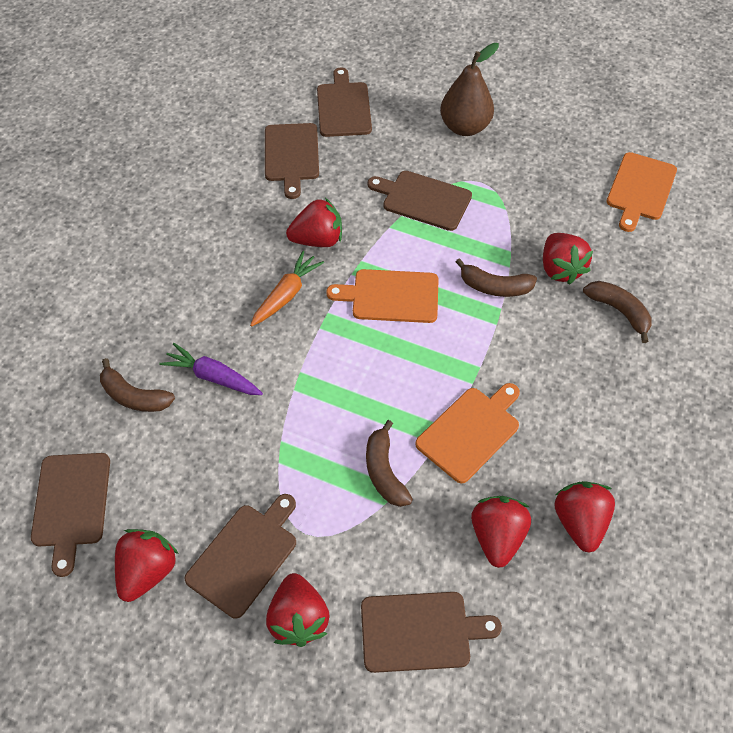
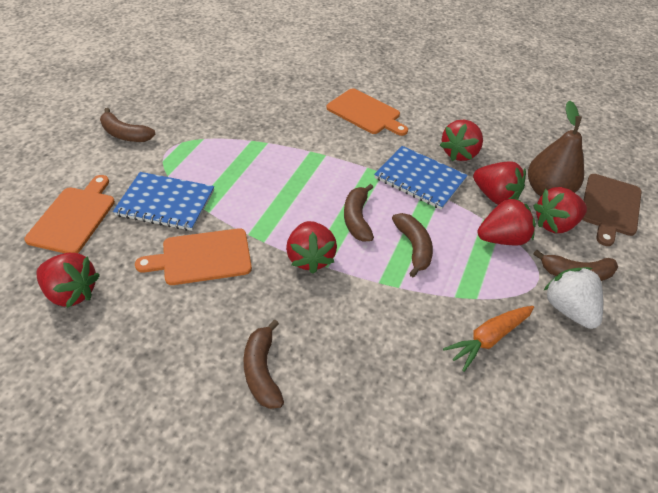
blue notebook: none = 0 -> [113,172,214,231] [374,146,468,210] = 2
brown banana: [100,358,175,412] [366,420,413,507] [456,258,537,297] [583,281,652,343] = 4 -> [100,108,156,142] [243,319,284,409] [344,184,374,241] [392,213,433,277] [533,250,618,281] = 5
brown cutting board: [31,453,110,577] [185,494,296,618] [265,123,319,199] [317,67,372,137] [361,592,502,673] [368,171,472,231] = 6 -> [582,174,642,246] = 1
purple carrot: [159,343,263,395] = 1 -> none = 0
white strawberry: none = 0 -> [543,267,603,329] = 1

